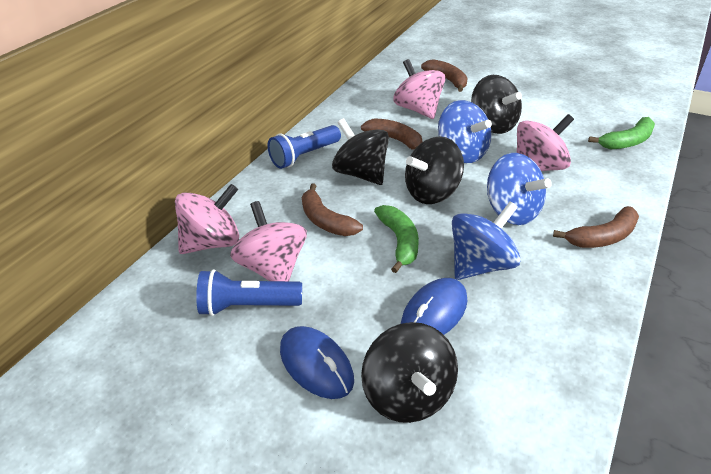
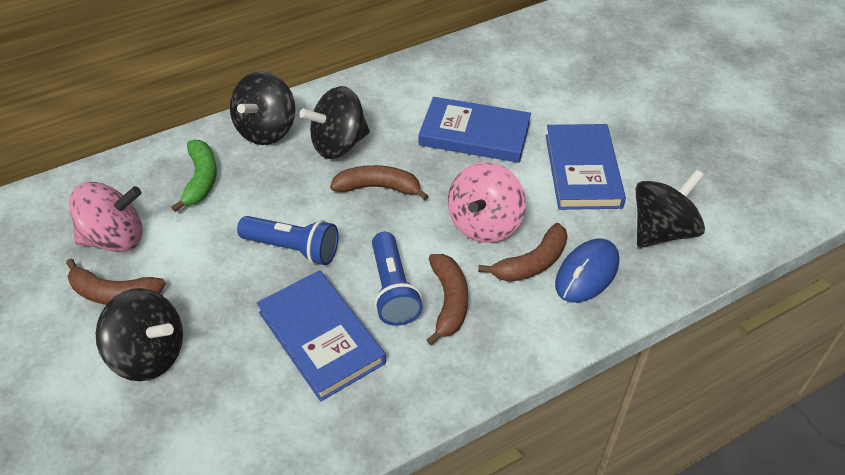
blue book: none = 0 -> [257,270,386,402] [419,97,531,163] [545,124,626,210] = 3
blue mouse: [280,326,354,399] [401,278,467,335] = 2 -> [555,238,619,303] = 1
blue spinning top: [438,100,492,163] [452,201,521,280] [487,153,552,225] = 3 -> none = 0
green banana: [374,205,419,273] [588,117,655,150] = 2 -> [171,140,217,212] = 1
pink spinning top: [175,184,239,254] [230,201,307,281] [393,59,445,119] [516,114,574,171] = 4 -> [69,182,143,252] [448,162,526,243] = 2

